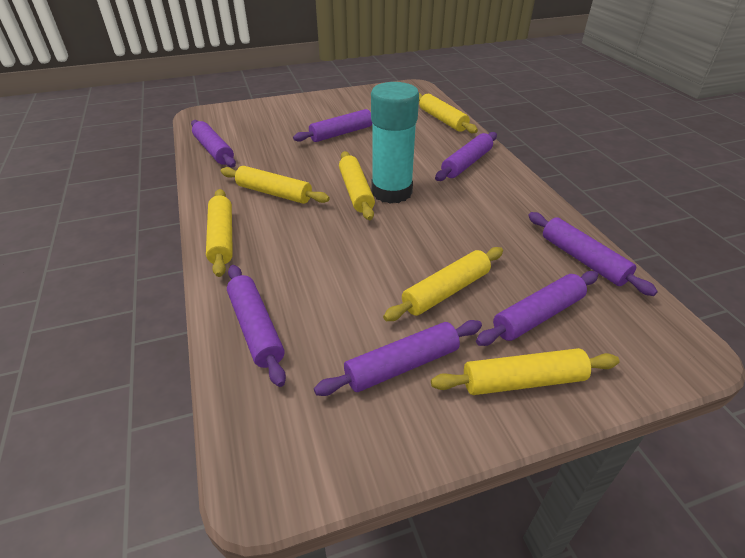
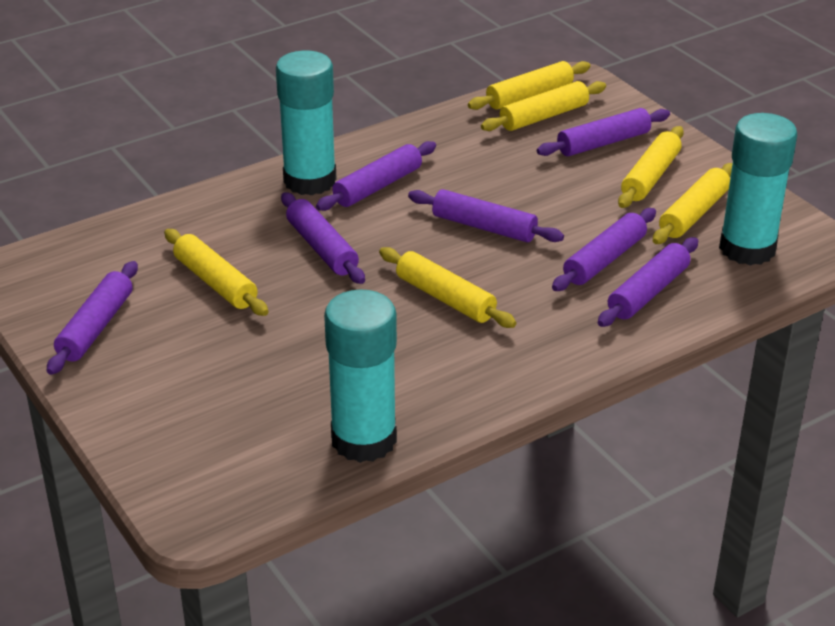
turquoise glue stick: [371,82,419,204] = 1 -> [276,51,337,196] [324,289,397,463] [719,113,797,266] = 3

